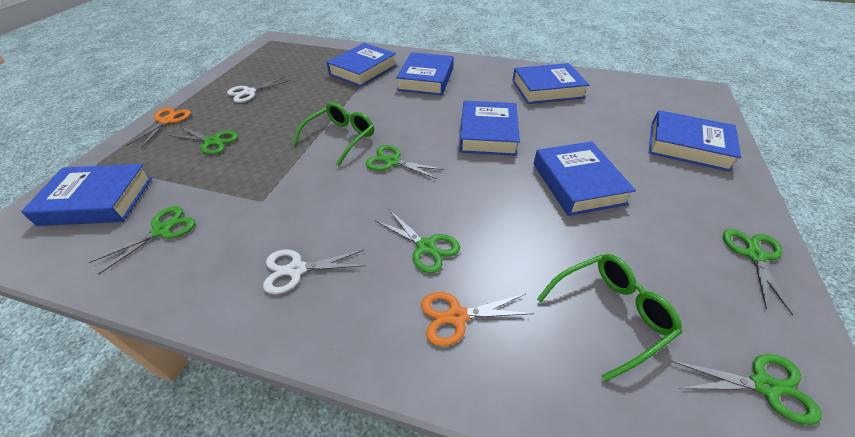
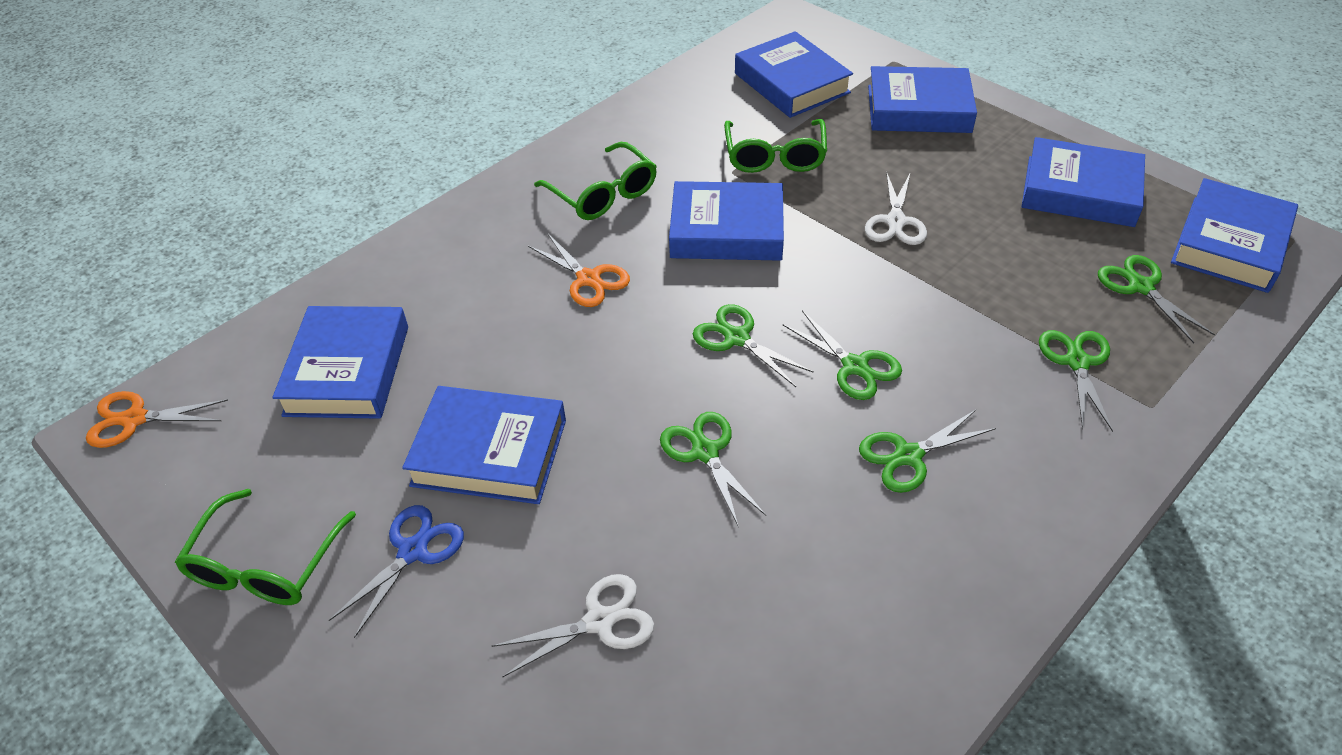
blue scissors: none = 0 -> [329,505,464,638] = 1
green glasses: [292,102,374,166] [537,254,682,382] = 2 -> [175,489,356,605] [534,142,657,220] [724,119,827,173] = 3

